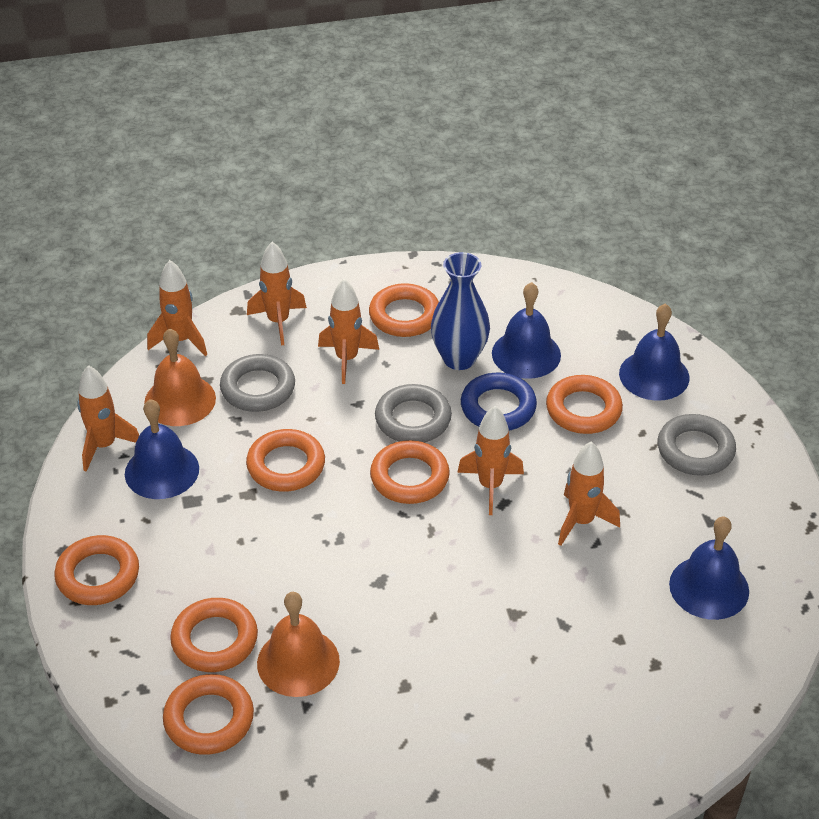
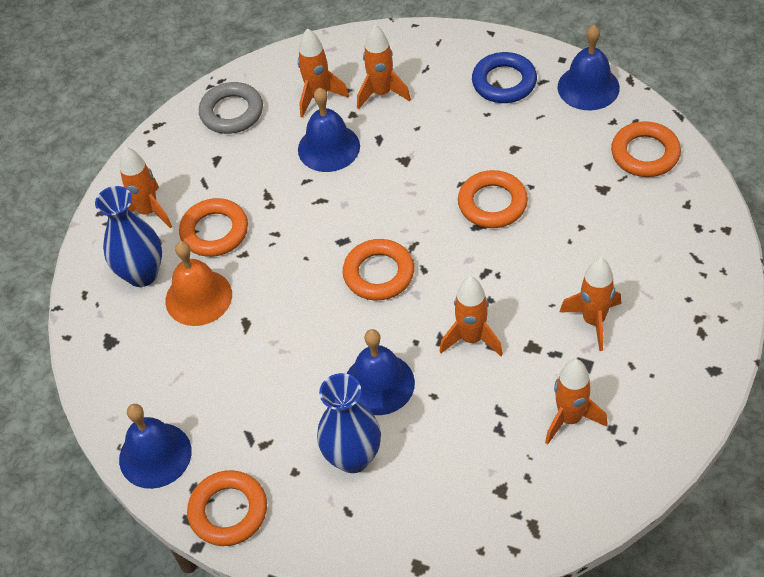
blue vase: [431,252,490,370] = 1 -> [95,186,162,287] [317,373,381,473] = 2
grey ring: [220,354,295,412] [375,384,452,442] [658,414,736,476] = 3 -> [199,82,263,134] = 1
orange bell: [144,328,216,426] [257,592,340,697] = 2 -> [165,241,232,326] = 1
orange ring: [54,535,139,605] [163,674,254,755] [170,598,258,672] [246,429,325,492] [369,283,439,337] [370,440,450,504] [546,375,623,434] = 7 -> [179,198,248,257] [187,470,267,546] [343,239,414,300] [458,170,528,228] [611,121,681,177] = 5

